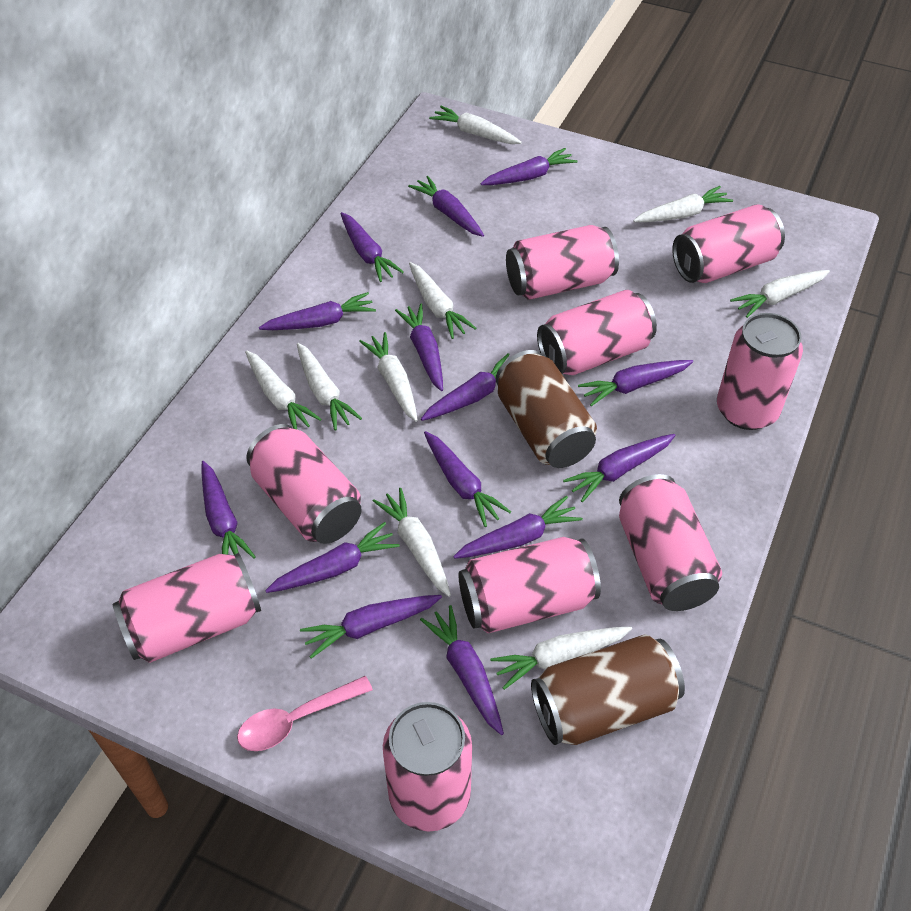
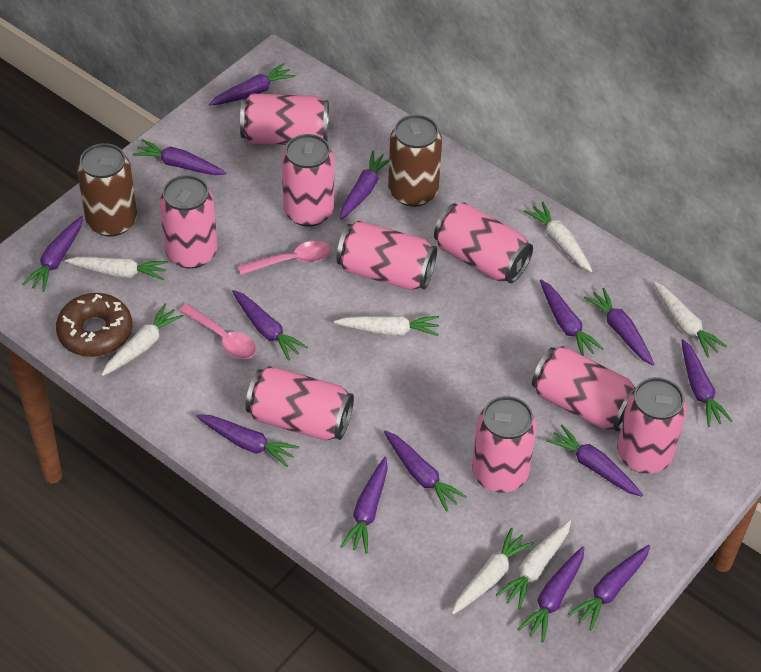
brown donut: none = 0 -> [56,293,132,357] = 1
pink spoon: [237,676,373,751] = 1 -> [179,304,256,359] [238,241,331,275] = 2
white carrot: [245,351,322,429] [297,343,362,430] [359,332,418,422] [373,488,451,597] [409,262,476,339] [429,106,522,144] [490,627,632,690] [633,186,733,222] [730,270,830,318] = 9 -> [65,257,168,280] [101,304,184,376] [334,315,439,336] [451,528,534,615] [496,520,571,610] [524,202,592,272] [653,281,727,358] = 7

